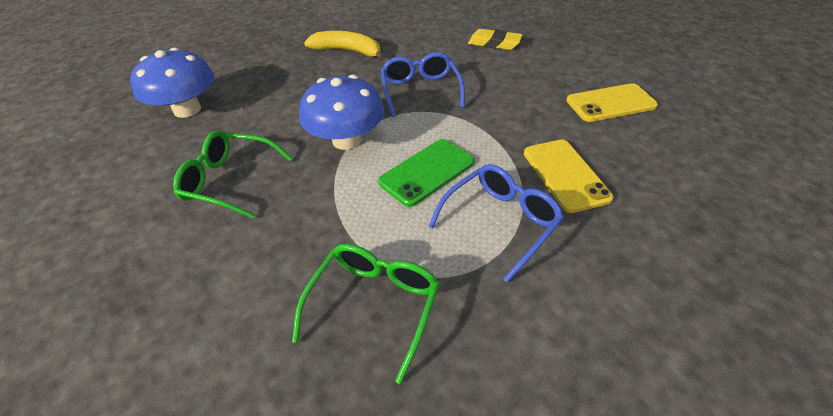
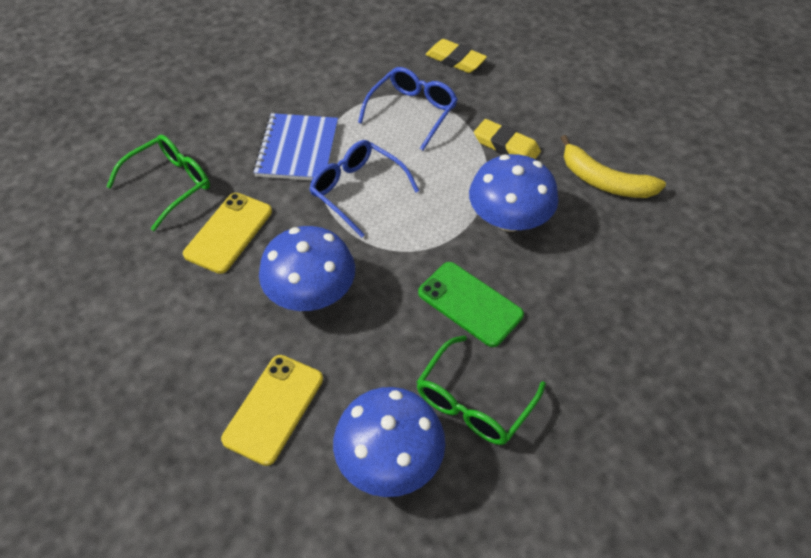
blue mushroom: [130,48,214,118] [299,75,384,150] = 2 -> [259,226,355,311] [333,387,445,497] [469,154,559,231] = 3
blue notebook: none = 0 -> [253,113,338,181] = 1
yellow eraser: [468,29,523,50] = 1 -> [426,39,487,73] [474,119,541,159] = 2

